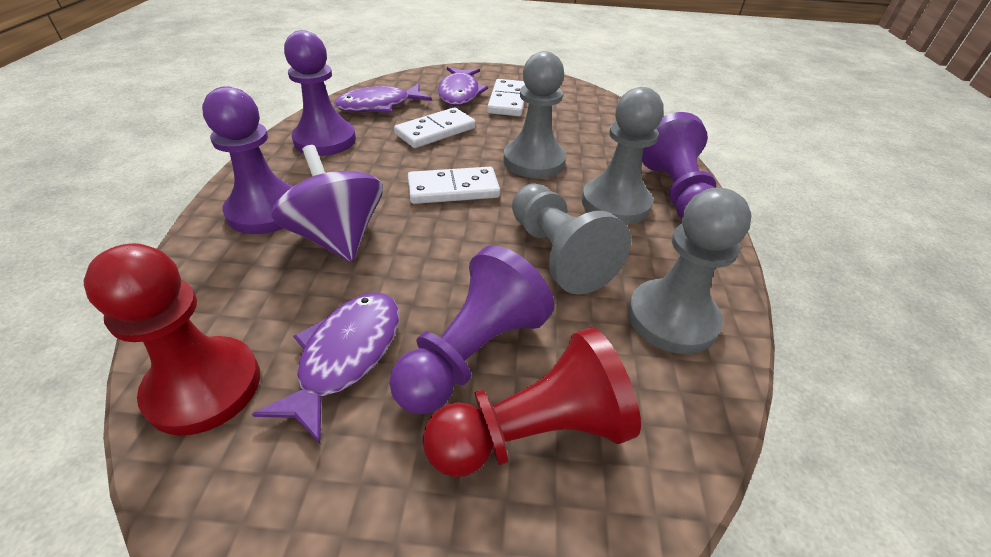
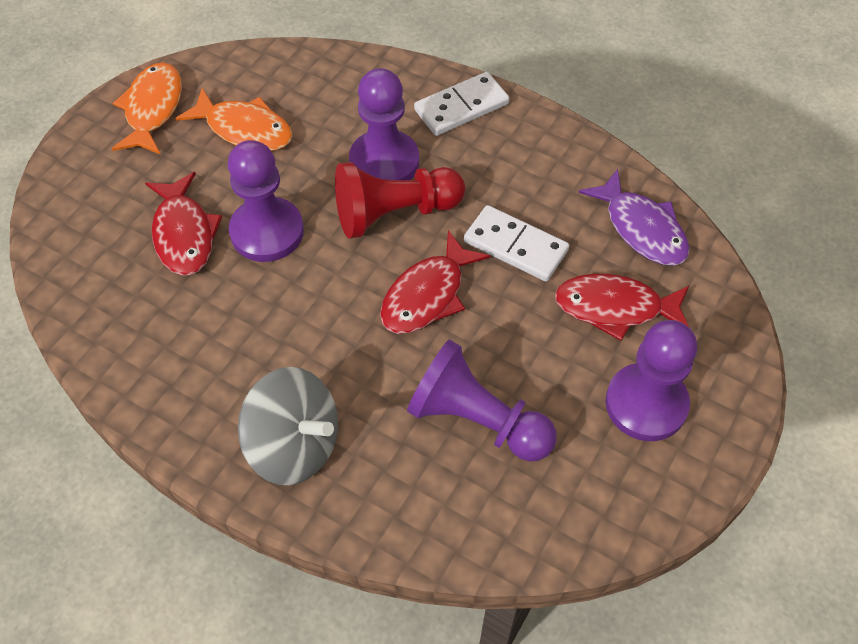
grey pawn: [504,51,566,178] [512,184,631,295] [582,87,664,224] [628,188,752,354] = 4 -> none = 0
grey spinning top: none = 0 -> [238,367,338,485] = 1
orange fish: none = 0 -> [112,63,182,154] [175,88,293,151] = 2
purple fish: [252,293,399,444] [334,84,432,113] [438,67,488,105] = 3 -> [579,169,690,266] = 1
purple spinning top: [271,145,383,262] = 1 -> none = 0
red fish: none = 0 -> [145,172,222,275] [380,230,490,334] [555,274,689,341] = 3
red pawn: [84,243,260,436] [423,328,641,477] = 2 -> [335,162,465,238] = 1
white domino: [394,107,476,148] [408,167,500,204] [487,79,525,116] = 3 -> [414,72,509,136] [464,205,569,282] = 2

